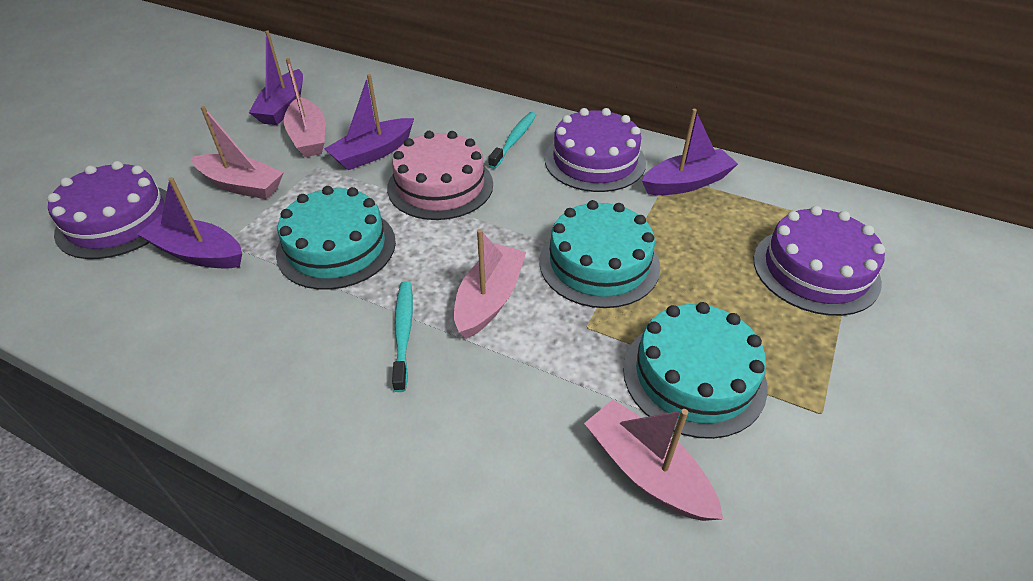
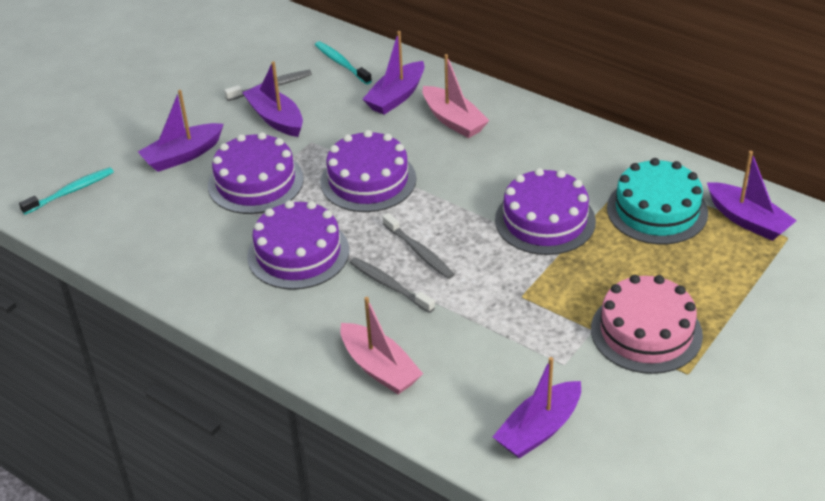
grey toothbrush: none = 0 -> [224,70,312,101] [350,258,435,313] [383,213,455,279] = 3
pink boat: [191,106,284,199] [284,58,325,157] [454,229,526,339] [584,400,723,521] = 4 -> [340,297,423,394] [423,54,489,138] = 2
purple boat: [137,177,242,269] [249,30,303,125] [324,74,414,170] [642,109,738,195] = 4 -> [138,90,224,172] [242,61,303,137] [362,31,424,115] [493,357,581,459] [707,151,797,241] = 5
purple cake: [47,161,167,259] [545,108,646,192] [753,206,885,316] = 3 -> [208,132,304,214] [247,200,349,290] [320,130,416,212] [495,168,596,255] = 4
turquoise cake: [276,186,396,290] [539,200,660,308] [623,302,768,439] = 3 -> [607,158,708,244] = 1

